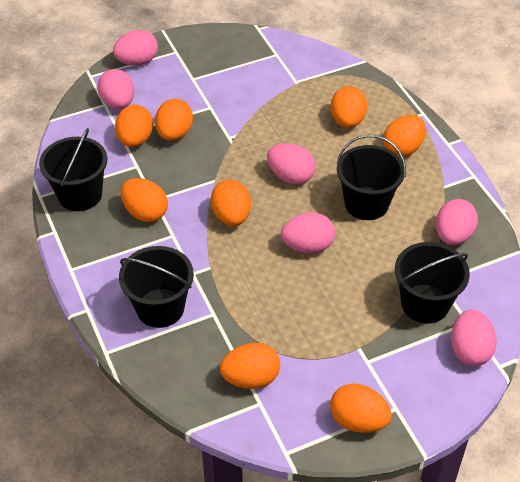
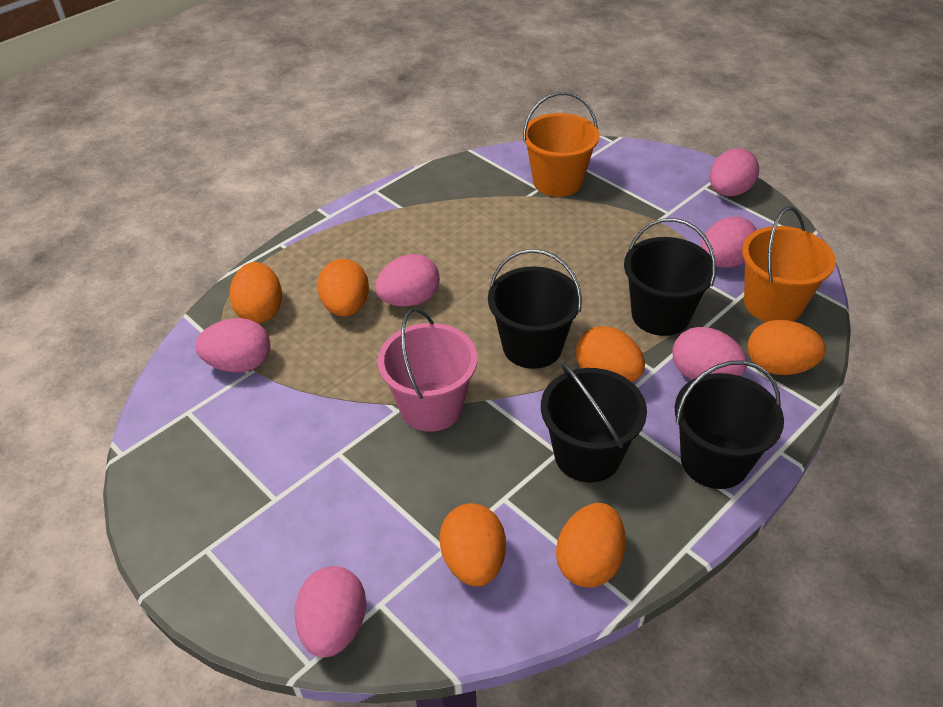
orange bucket: none = 0 -> [523,92,600,197] [742,206,836,322] = 2
orange egg: [115,105,153,147] [120,178,168,222] [155,99,193,141] [211,180,251,226] [220,343,280,389] [330,86,367,128] [330,383,392,433] [383,115,426,157] = 8 -> [229,262,282,323] [317,259,369,316] [439,503,506,586] [556,503,626,588] [576,326,645,382] [748,320,826,375] = 6
pink bucket: none = 0 -> [378,308,478,432] = 1

